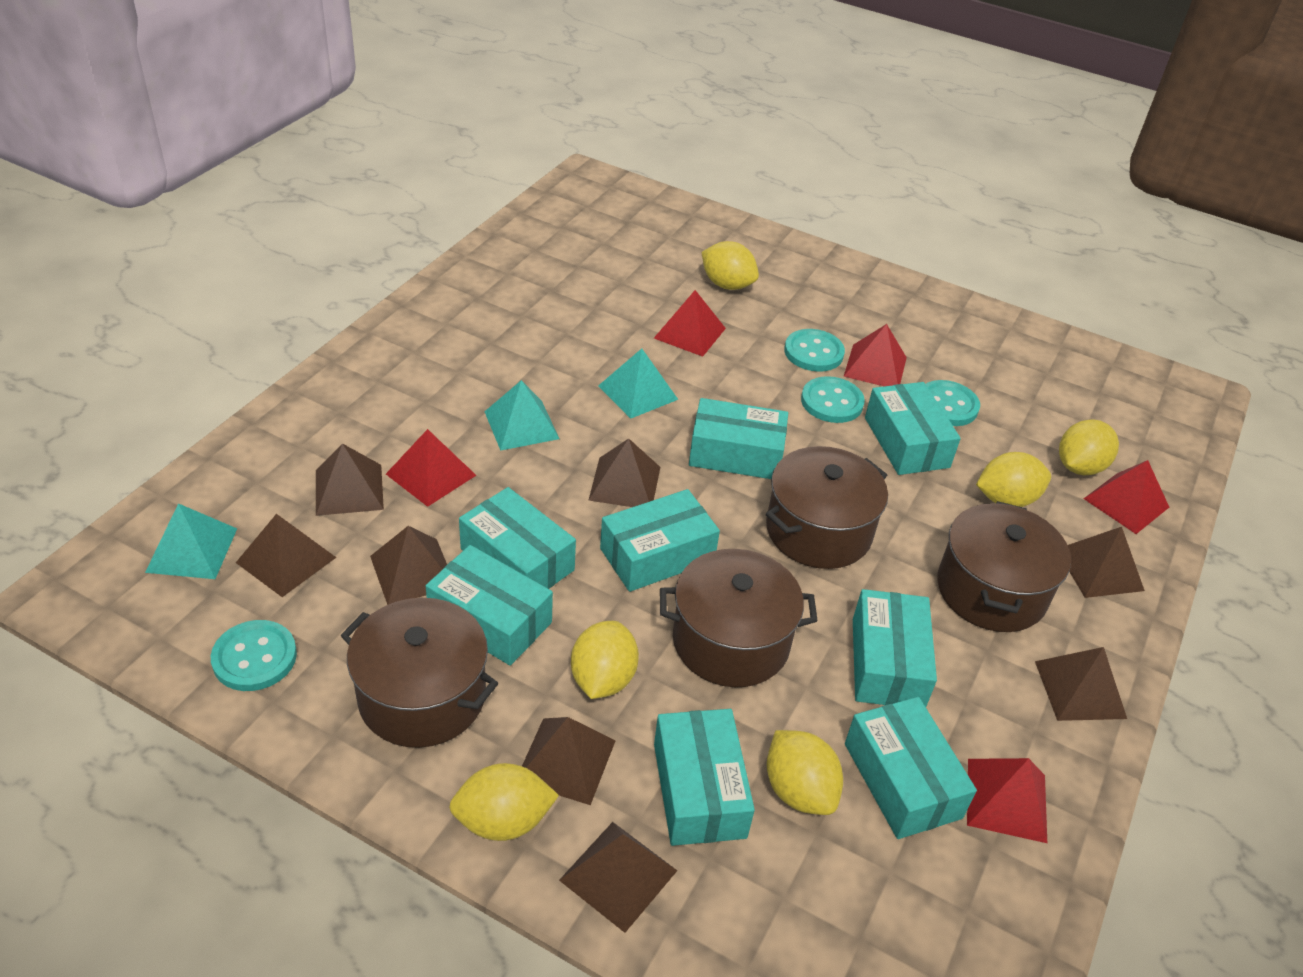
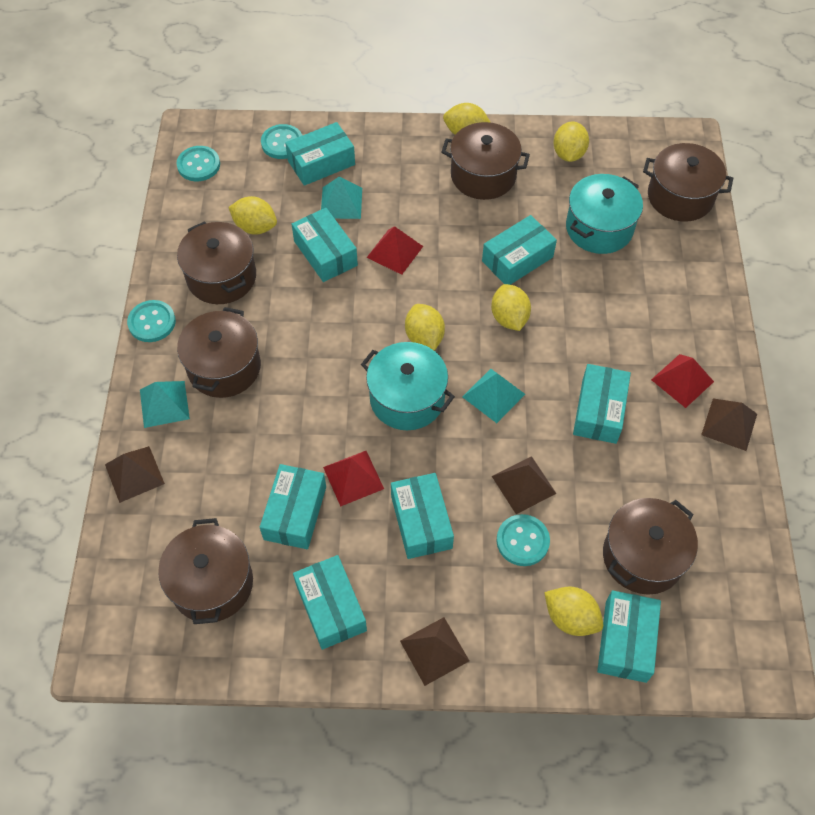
brown pot: [341,598,498,748] [660,549,818,687] [766,446,888,569] [937,501,1071,632] = 4 -> [158,518,253,624] [177,221,256,304] [177,307,261,398] [441,122,530,200] [603,498,698,595] [643,143,733,222] = 6
brown pyramid: [236,514,337,597] [316,444,384,516] [370,526,447,605] [522,717,616,805] [559,822,677,933] [588,438,660,507] [1035,647,1127,721] [1068,527,1145,598] = 8 -> [105,446,165,503] [400,617,469,686] [492,456,556,514] [701,399,757,451] = 4
red pyramid: [386,429,476,507] [654,290,726,357] [844,324,907,386] [967,758,1047,843] [1083,460,1169,534] = 5 -> [323,451,384,507] [367,226,423,275] [651,354,714,408] = 3
turquoise pot: none = 0 -> [361,342,455,430] [566,174,643,254] = 2

